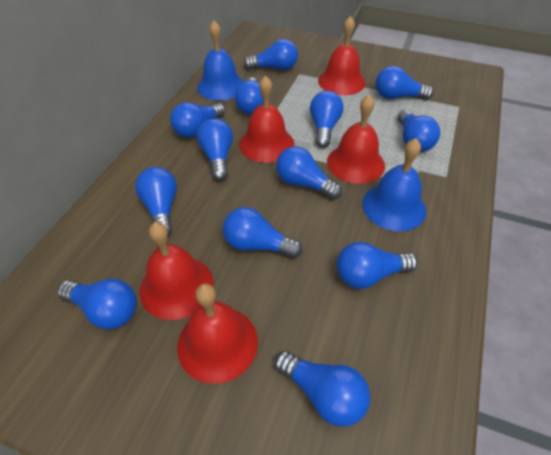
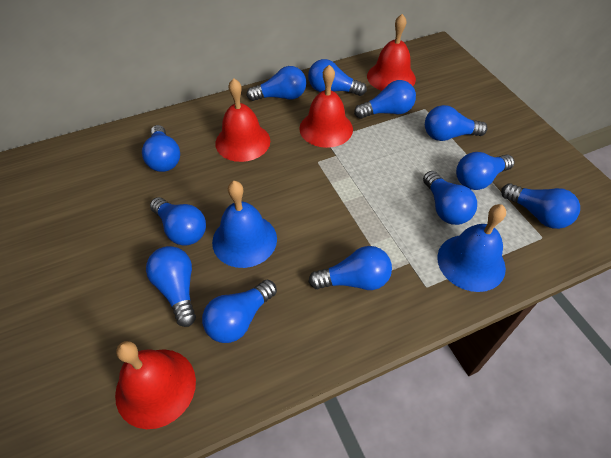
blue light bulb: [57,279,137,330] [135,167,177,236] [170,102,225,138] [197,118,233,181] [223,207,303,258] [235,77,263,115] [244,39,298,70] [274,351,370,427] [276,146,342,200] [310,91,344,148] [336,242,418,289] [376,66,434,100] [398,109,440,152] = 13 -> [142,125,180,172] [146,246,196,327] [150,197,206,246] [202,280,277,343] [247,66,306,101] [308,59,367,96] [309,246,392,290] [354,80,416,119] [423,171,477,225] [425,105,488,141] [456,152,514,190] [501,183,580,229] = 12
red bell: [140,222,214,320] [177,283,258,384] [239,75,294,163] [318,16,366,95] [327,95,385,184] = 5 -> [115,341,196,429] [215,78,270,162] [299,65,353,148] [367,14,416,91] = 4

